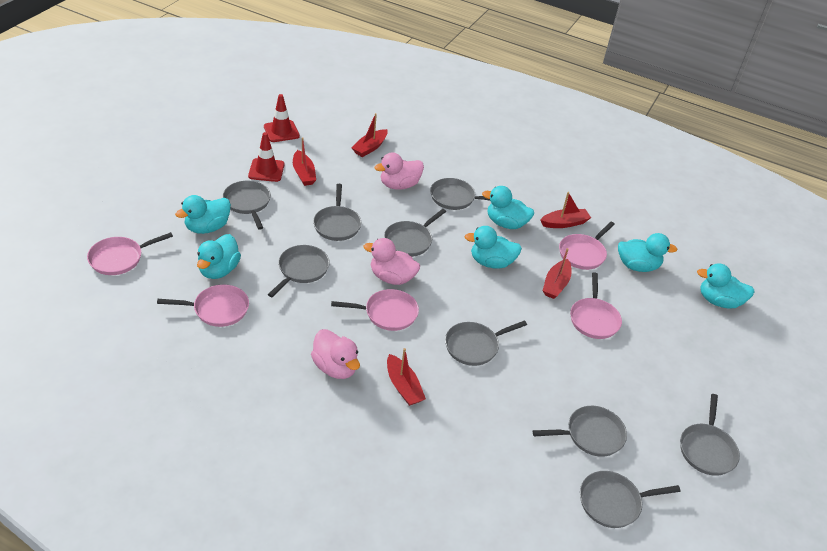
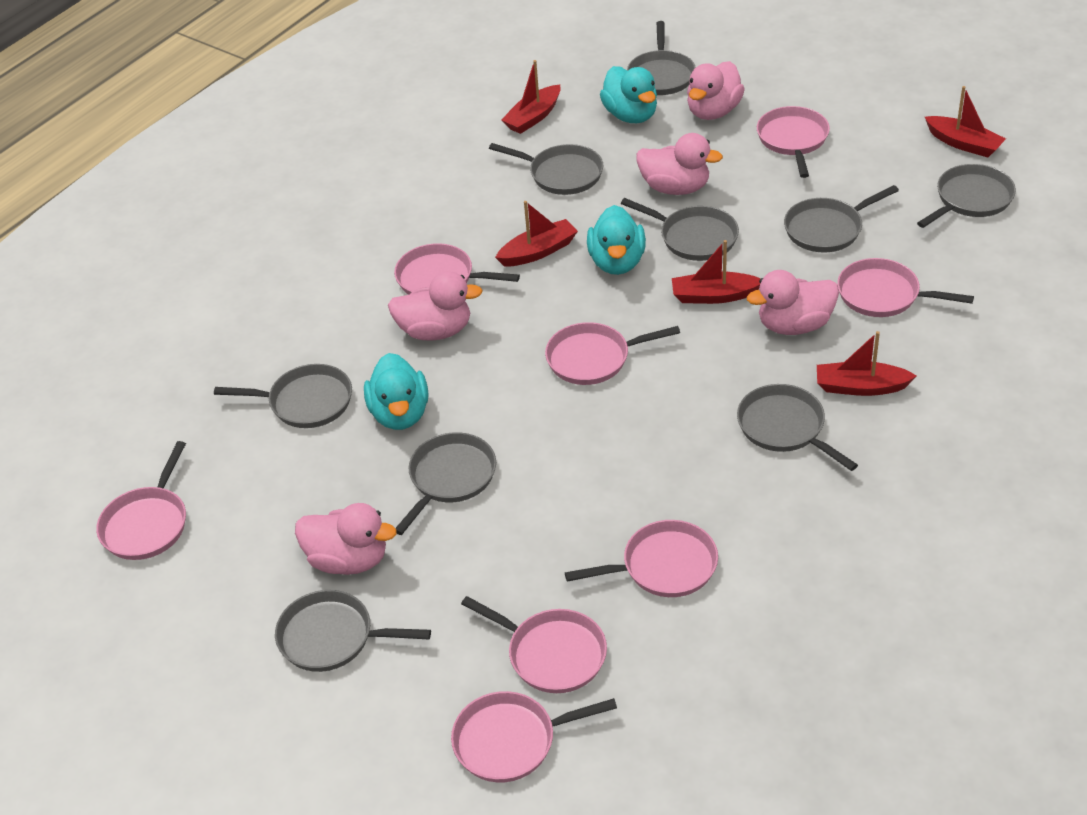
pink duck: [311,329,360,379] [363,238,420,285] [375,152,424,190] = 3 -> [295,503,397,575] [388,271,483,341] [636,133,723,195] [687,61,745,120] [747,270,839,335] = 5
pink pan: [87,232,173,275] [157,285,249,327] [331,289,419,331] [559,222,615,270] [570,272,622,339] = 5 -> [96,441,186,560] [394,243,520,295] [451,691,617,782] [461,596,607,693] [545,322,680,385] [565,520,718,597] [757,106,830,178] [837,258,974,317] = 8
red traffic cone: [248,132,285,182] [264,94,300,142] = 2 -> none = 0
turquoise duck: [175,195,231,234] [197,234,241,279] [464,226,522,269] [482,186,534,229] [618,233,677,272] [697,263,755,309] = 6 -> [364,353,428,430] [587,205,646,275] [600,66,657,123] = 3

